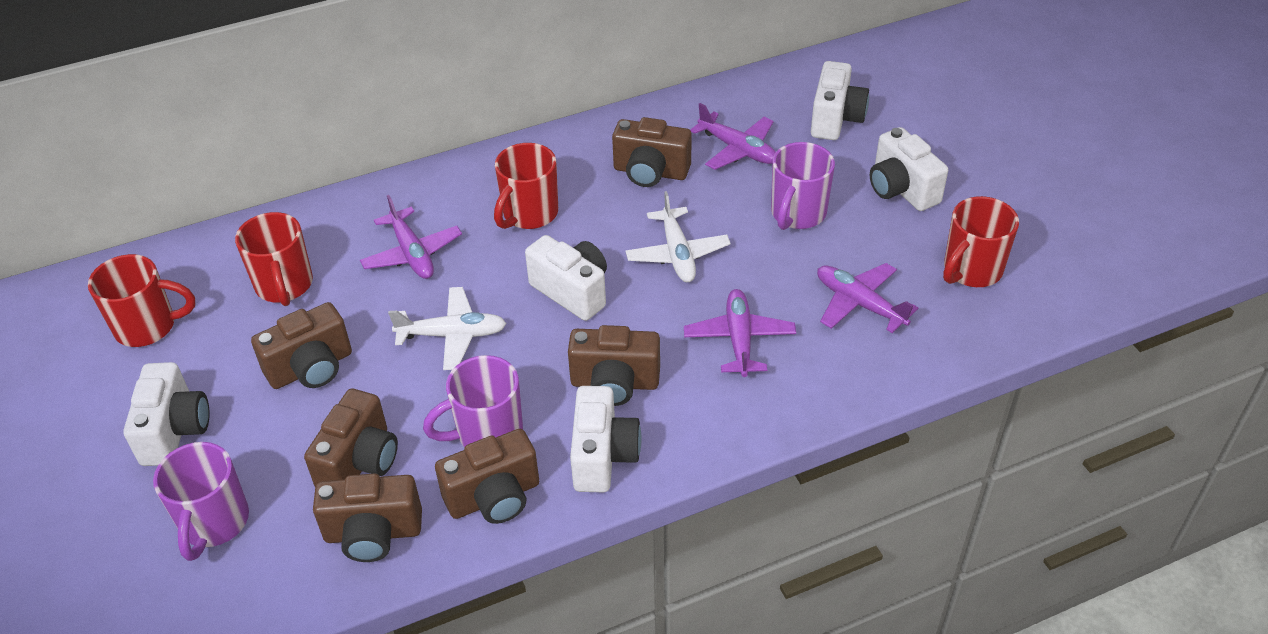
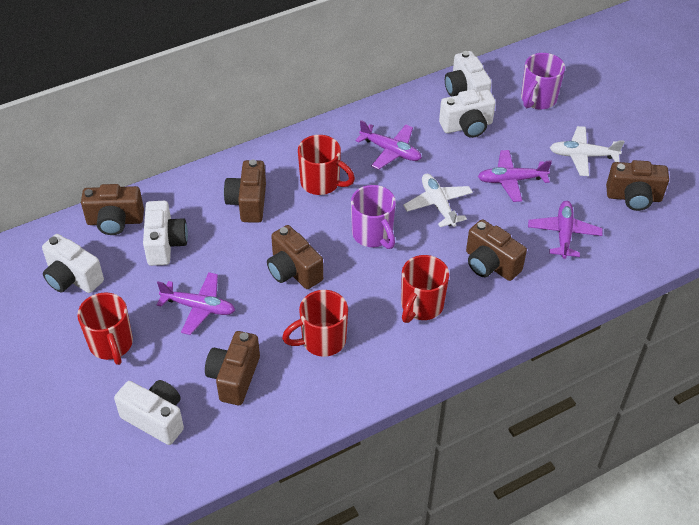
purple mug: [153,442,249,561] [423,355,523,447] [771,142,835,230] = 3 -> [351,185,396,249] [521,53,565,109] = 2

